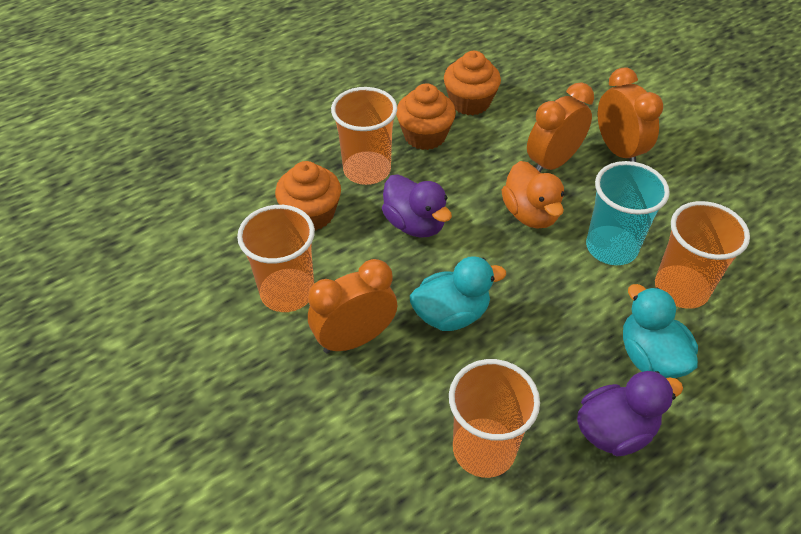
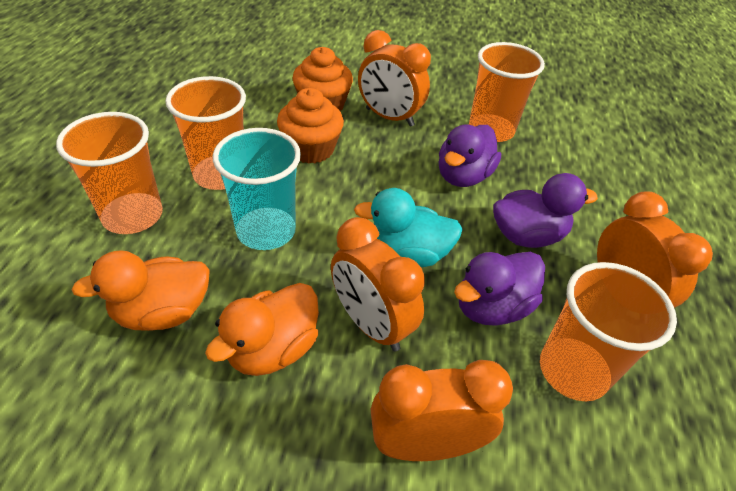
orange clock: [308,259,398,353] [527,82,594,172] [598,68,663,162] = 3 -> [331,217,425,351] [358,30,431,127] [371,360,513,461] [597,191,713,308] = 4
orange cupcake: [275,161,341,230] [396,83,456,150] [444,51,501,115] = 3 -> [277,88,344,164] [292,47,353,111] = 2
orange duck: [502,161,564,229] = 1 -> [72,250,210,331] [205,283,319,376] = 2
purple duck: [382,174,452,238] [577,371,683,457] = 2 -> [439,124,501,187] [454,252,545,326] [493,173,598,248] = 3
turquoise duck: [410,256,506,331] [623,284,698,378] = 2 -> [354,188,463,267] = 1

